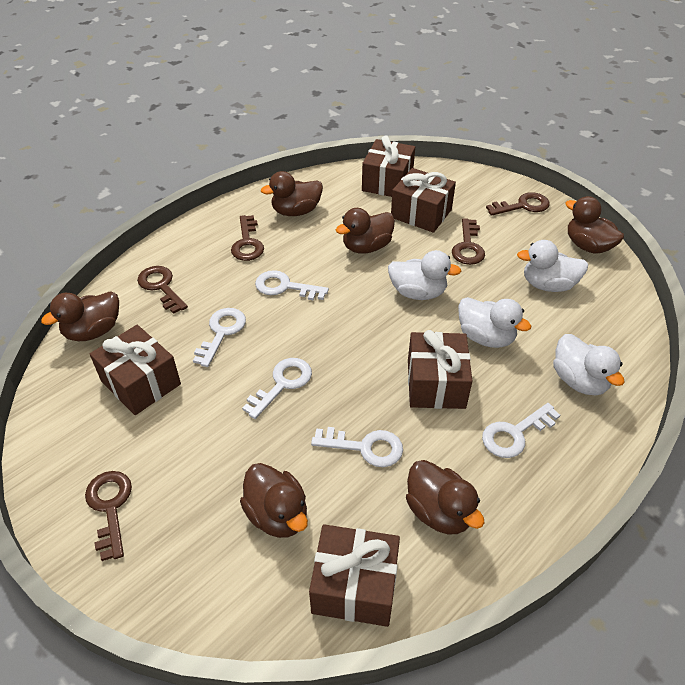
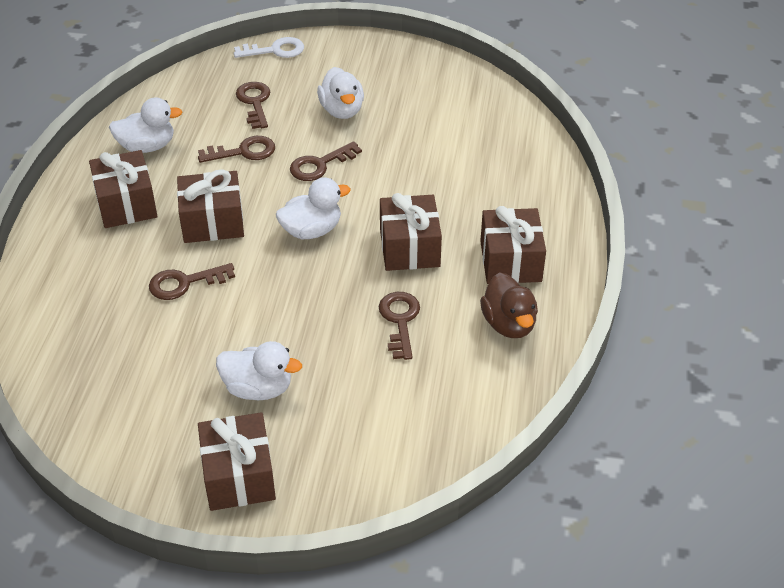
brown duck: [41,291,119,341] [240,463,308,538] [261,171,323,216] [336,208,395,254] [406,460,484,534] [565,196,624,254] = 6 -> [480,272,538,338] = 1
white key: [193,308,246,367] [242,358,312,419] [255,270,329,300] [311,427,403,467] [482,403,560,458] = 5 -> [234,37,304,58] = 1

